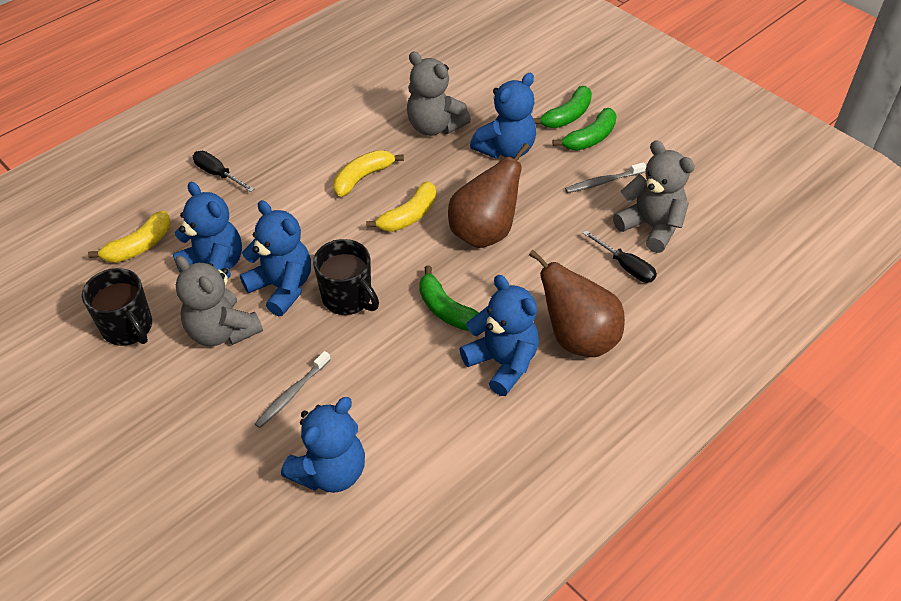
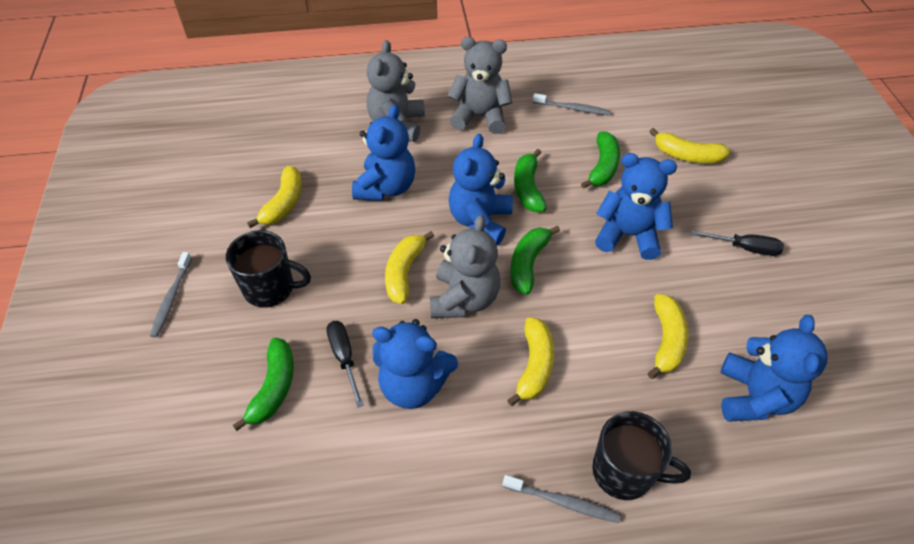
brown pear: [448,143,530,248] [529,250,625,357] = 2 -> none = 0
green banana: [419,266,479,331] [533,86,592,128] [553,108,617,151] = 3 -> [233,338,294,431] [510,225,560,295] [514,149,546,212] [581,131,620,189] = 4
grey toothbrush: [254,351,331,428] [565,162,646,193] = 2 -> [150,252,192,338] [503,475,621,523] [533,93,611,116] = 3
yellow banana: [88,211,170,263] [333,150,404,197] [366,181,436,232] = 3 -> [247,166,302,228] [385,231,434,304] [507,317,554,406] [648,294,689,379] [649,128,731,164] = 5

